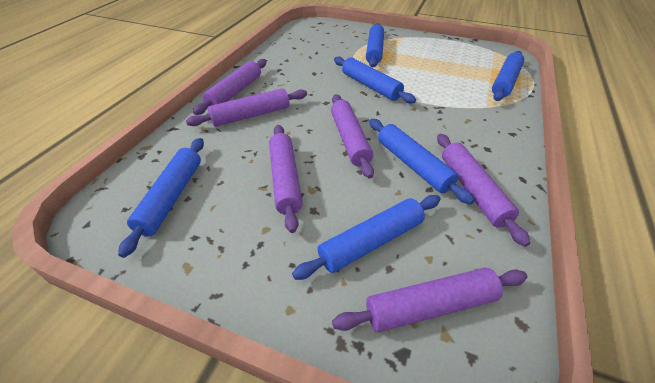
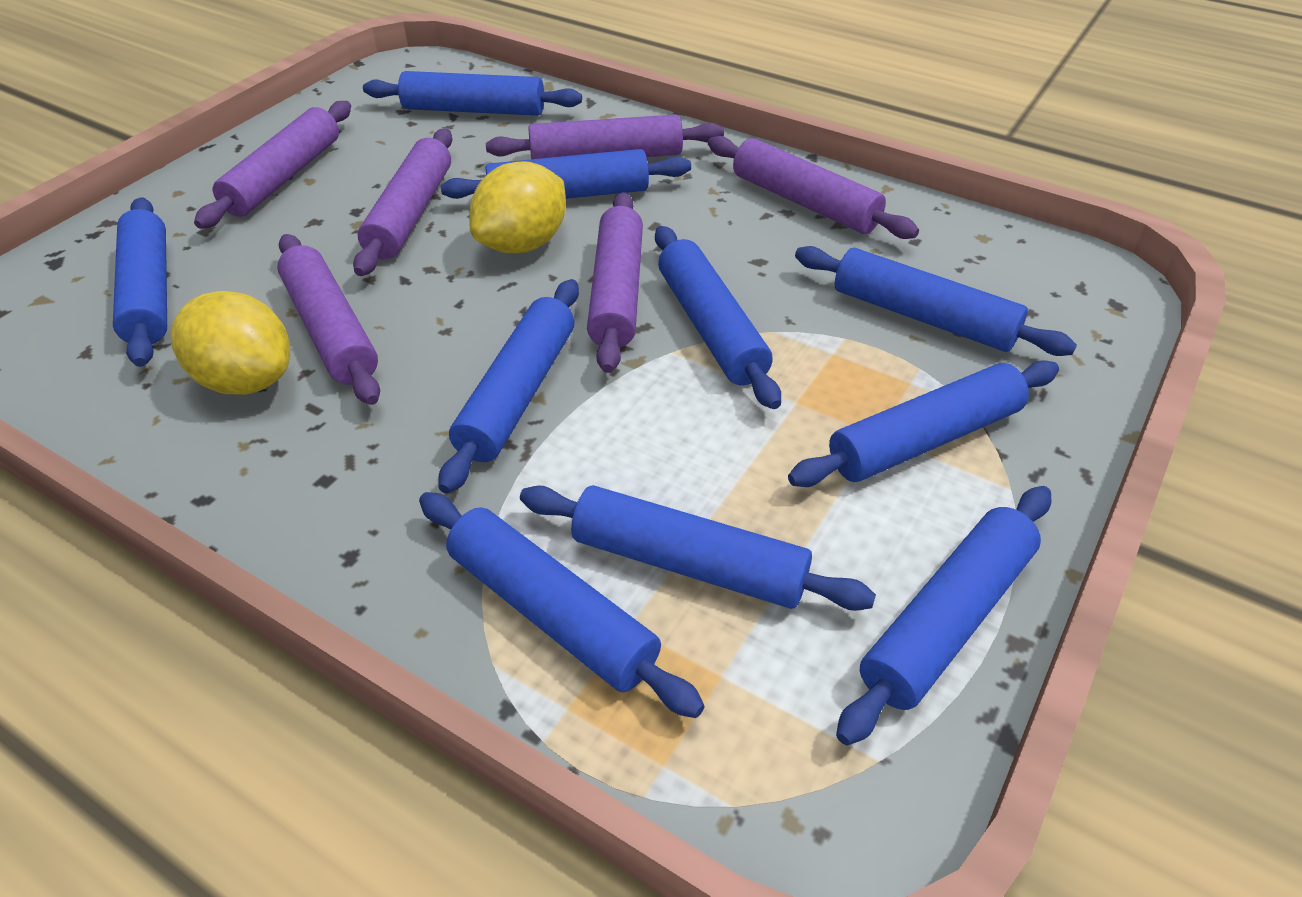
blue rolling pin: [118,138,204,258] [292,195,440,280] [334,57,416,103] [366,23,384,67] [369,119,475,205] [492,51,524,101] = 6 -> [113,197,167,367] [363,71,582,116] [419,492,705,718] [438,279,579,494] [441,149,691,199] [520,485,876,611] [655,226,781,409] [788,361,1059,487] [795,246,1077,356] [836,486,1052,746] = 10
yellow lemon: none = 0 -> [171,291,290,395] [469,161,566,253] = 2

